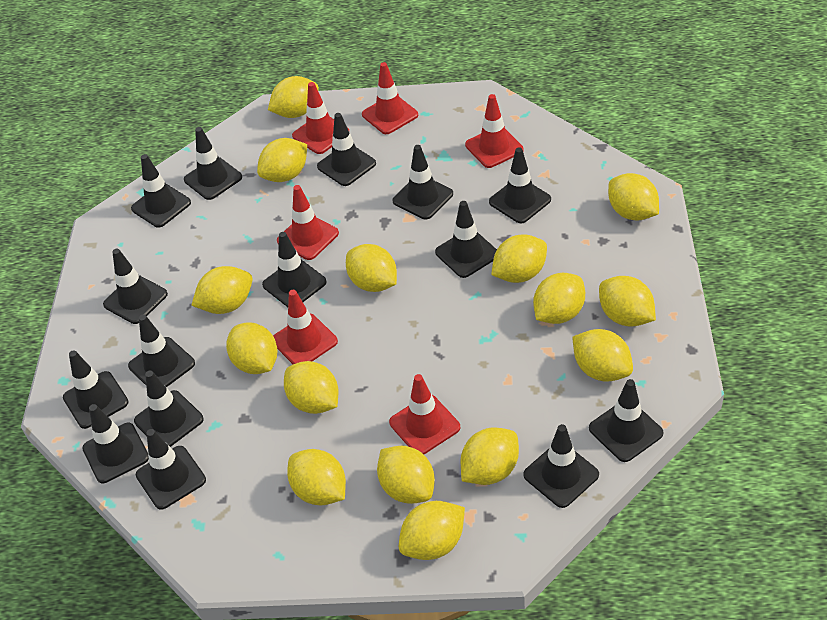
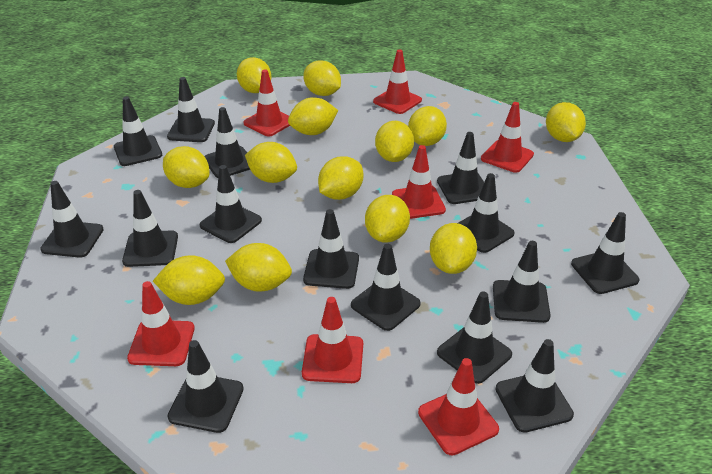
red traffic cone: [273,290,338,364] [277,185,339,260] [292,82,350,154] [362,62,418,134] [389,374,460,454] [465,94,524,168] = 6 -> [127,281,195,366] [243,69,290,136] [302,297,363,383] [373,49,422,114] [392,145,446,219] [418,358,499,455] [481,102,534,173] = 7
yellow lemon: [191,266,253,314] [226,322,278,374] [257,138,307,182] [268,76,319,118] [284,361,338,414] [287,449,346,505] [346,244,397,292] [377,446,435,504] [399,501,465,560] [461,427,519,485] [491,235,547,283] [533,273,585,324] [572,329,633,382] [599,276,656,326] [608,173,659,221] = 15 -> [153,255,225,305] [163,146,210,188] [225,243,292,292] [237,57,271,93] [245,142,297,183] [288,97,338,135] [303,60,341,96] [318,156,364,200] [365,195,410,243] [375,121,414,162] [408,106,447,146] [430,223,477,274] [546,102,586,142] = 13

